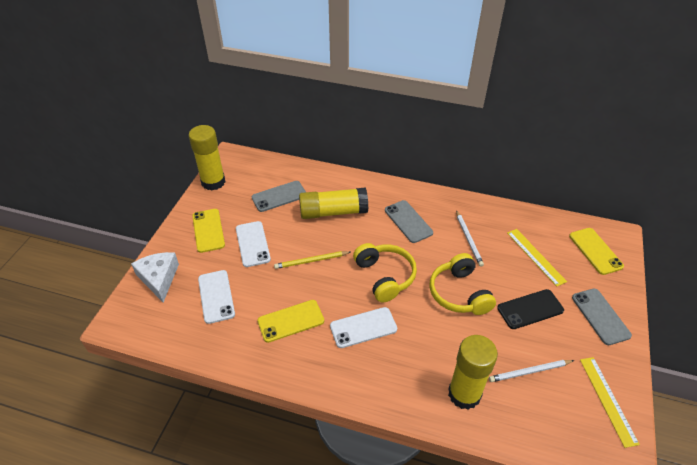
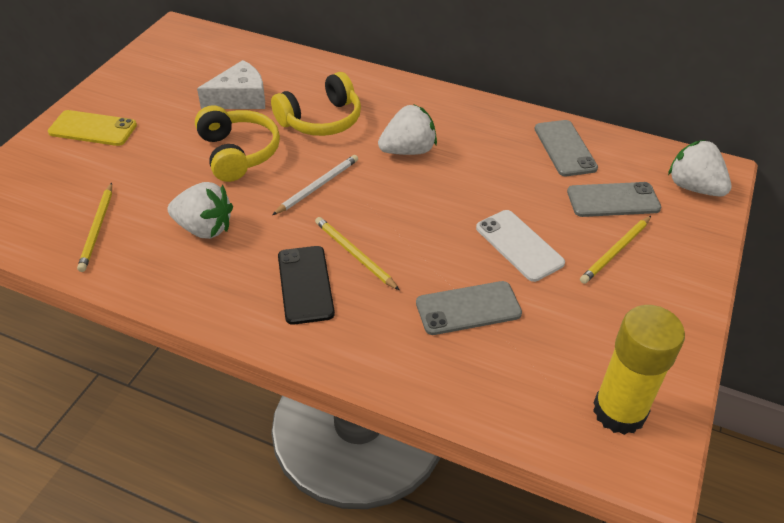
white pencil: [456,210,484,267] [489,360,575,382] = 2 -> [272,155,358,215] = 1
white phone: [198,270,235,324] [236,221,271,267] [330,307,397,348] = 3 -> [476,210,565,282] = 1
white strawberry: none = 0 -> [167,182,233,239] [378,104,437,155] [668,140,731,197] = 3
yellow glue stick: [188,125,225,190] [299,188,368,219] [448,335,498,410] = 3 -> [593,305,685,435] = 1
yellow pencil: [274,251,350,269] = 1 -> [77,183,112,272] [315,217,399,290] [580,216,651,284] = 3
yellow phone: [192,209,225,253] [257,300,324,343] [569,228,624,275] = 3 -> [48,110,137,146] = 1
yellow ruler: [507,229,567,287] [580,357,640,448] = 2 -> none = 0

